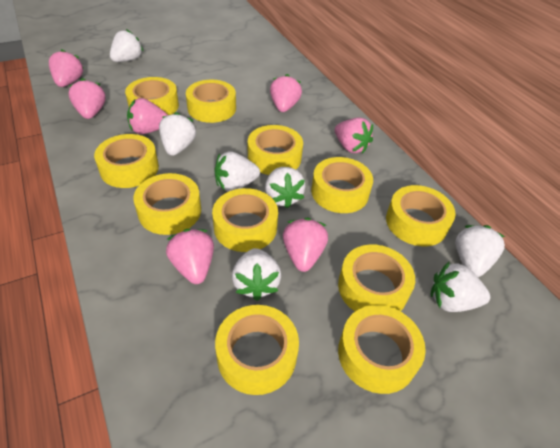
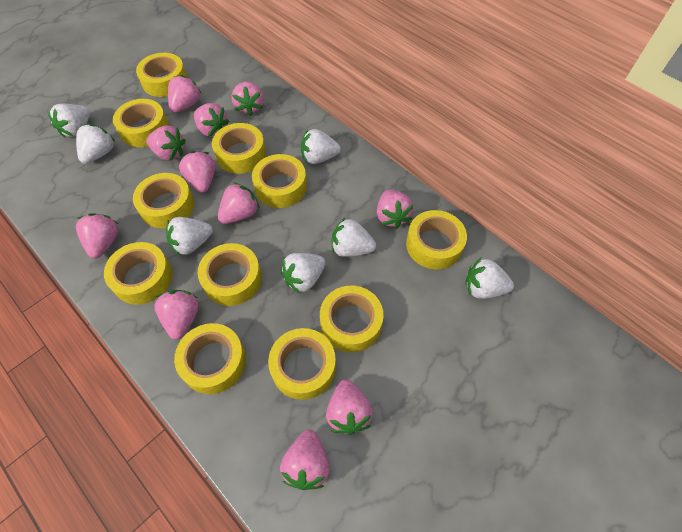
pink strawberry: [49,49,84,87] [68,78,106,119] [127,98,168,134] [166,229,214,284] [270,74,302,112] [283,218,328,272] [335,117,373,153] = 7 -> [76,213,119,258] [146,125,186,161] [154,290,199,340] [168,75,202,113] [179,151,215,193] [194,103,229,137] [218,182,260,224] [231,82,264,116] [280,429,330,490] [326,379,373,435] [377,190,413,229] = 11

